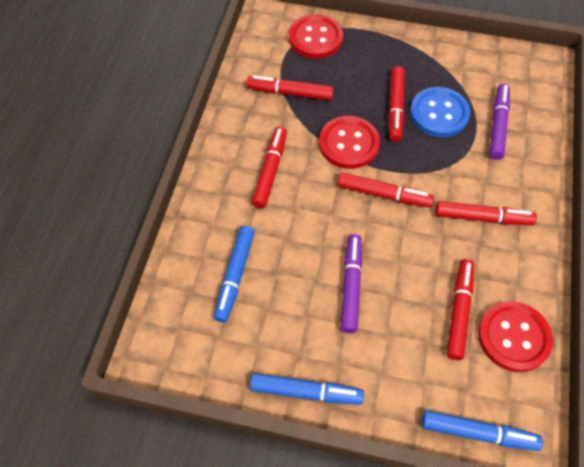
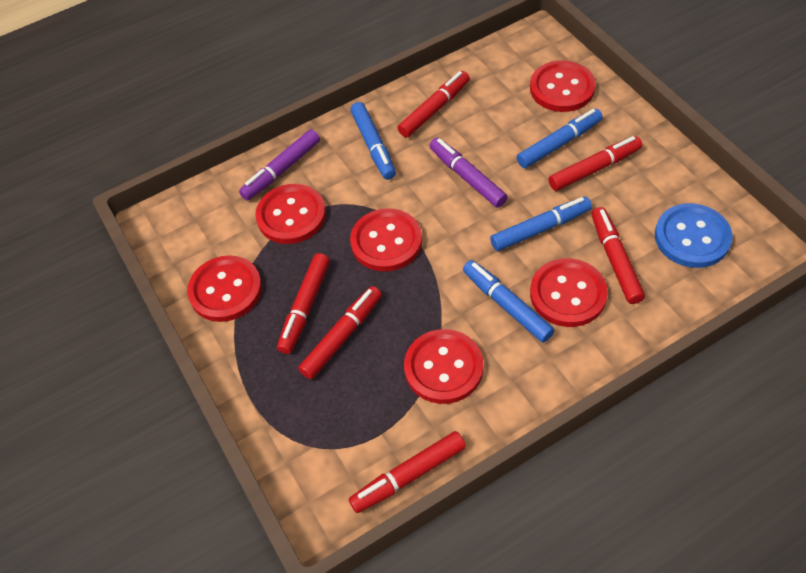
blue marker: [214,226,255,322] [250,373,364,405] [422,411,543,451] = 3 -> [350,102,396,180] [463,260,554,343] [490,197,592,251] [517,109,603,168] = 4
red button: [289,14,343,59] [319,116,380,169] [478,301,553,372] = 3 -> [187,255,262,322] [255,184,326,244] [350,208,422,271] [404,329,483,404] [530,60,596,112] [530,258,608,327] = 6

